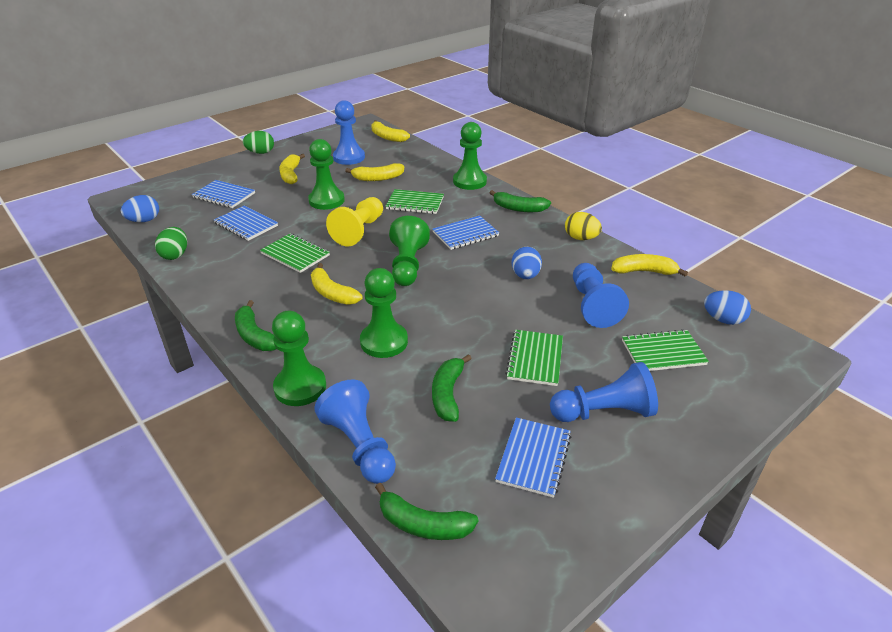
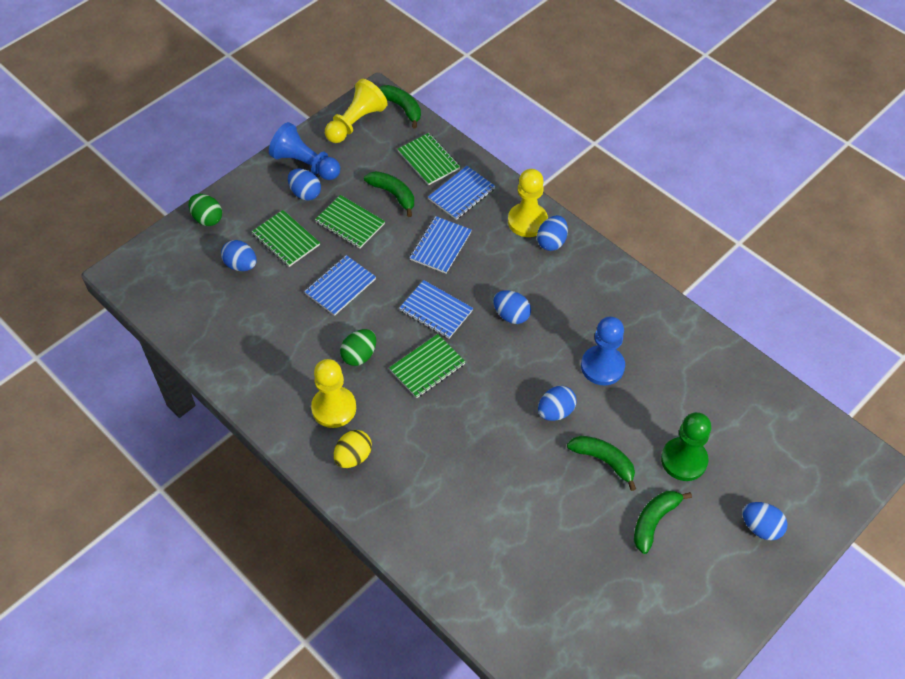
blue egg: [121,195,159,222] [512,247,542,279] [704,290,751,325] = 3 -> [221,240,257,271] [288,169,321,201] [493,290,531,324] [537,215,568,251] [538,386,576,421] [743,502,787,540] = 6
blue pawn: [314,379,396,484] [333,100,365,165] [550,362,658,422] [573,263,629,328] = 4 -> [269,122,340,180] [581,317,625,385] = 2
green pawn: [272,311,326,406] [308,139,345,210] [360,268,408,358] [389,216,430,286] [453,122,487,190] = 5 -> [661,412,711,481] = 1
yellow banana: [279,153,305,184] [311,263,362,305] [345,163,404,181] [371,120,410,142] [611,254,688,277] = 5 -> none = 0
yellow pawn: [326,197,383,246] = 1 -> [311,359,356,428] [325,79,388,143] [508,169,548,237] = 3

